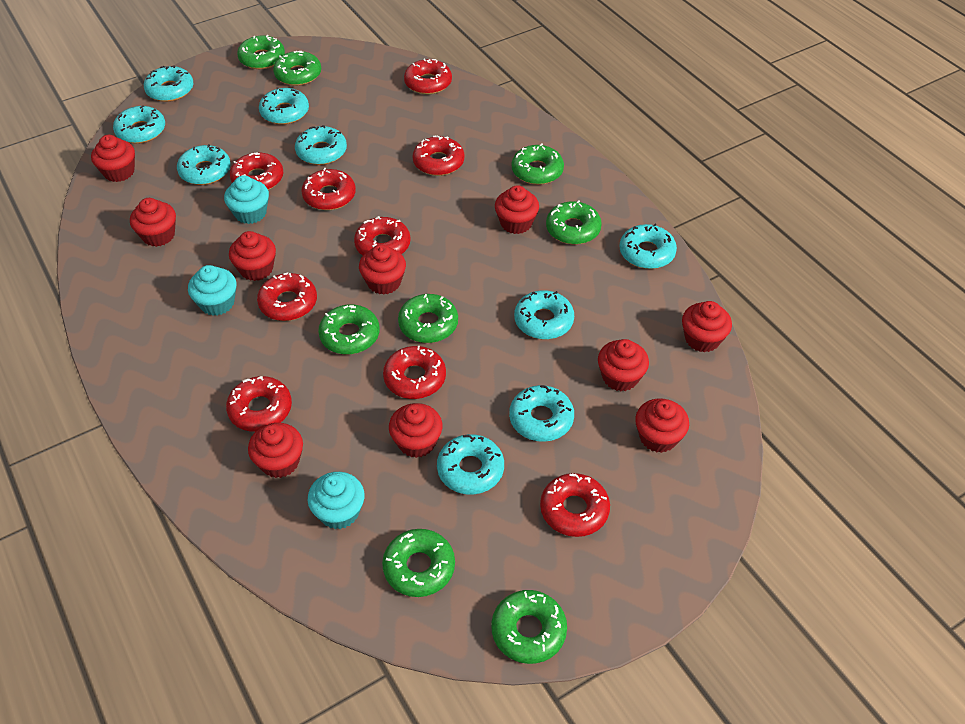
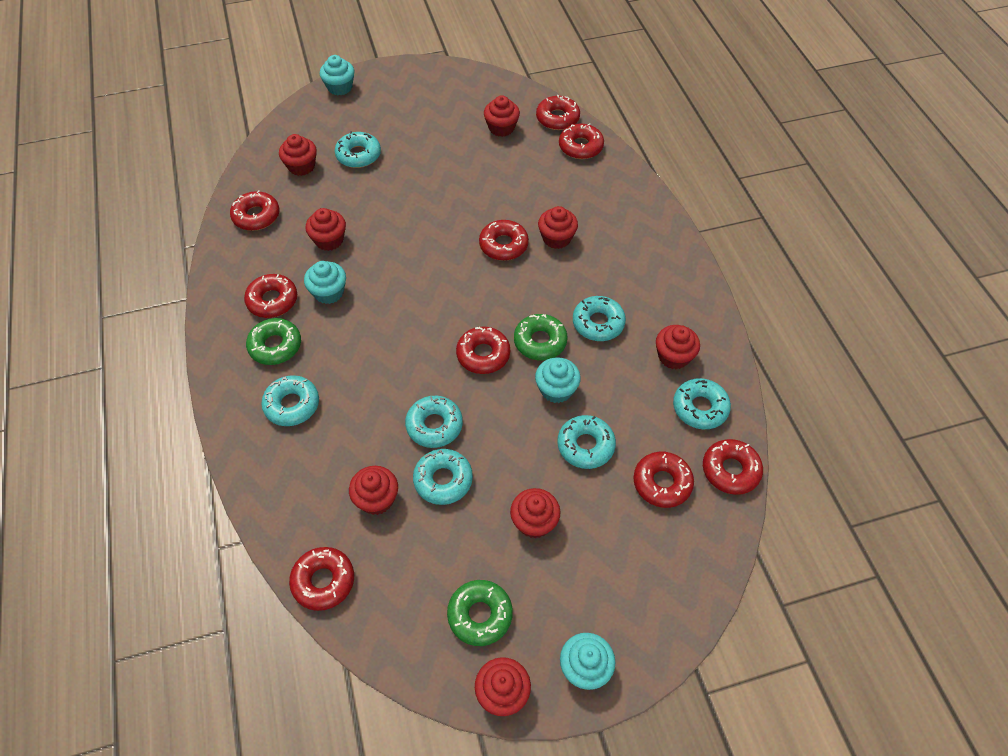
green donut: [237,35,285,69] [273,51,321,86] [318,304,380,354] [382,529,455,597] [398,294,458,343] [491,590,567,664] [511,144,564,185] [546,200,602,245] = 8 -> [246,318,301,365] [447,580,513,646] [514,314,568,360] = 3
red cupcake: [91,135,135,182] [130,198,176,247] [229,231,276,281] [248,423,303,478] [359,244,406,295] [389,403,442,458] [495,185,539,234] [598,339,649,391] [635,398,689,453] [682,301,732,352] = 10 -> [279,134,317,176] [305,208,346,251] [349,466,398,515] [475,657,531,716] [484,95,520,137] [510,488,561,538] [538,206,578,249] [656,325,700,369] = 8
turquoise cupcake: [188,265,236,316] [224,175,269,224] [308,472,364,529] = 3 -> [304,261,346,304] [320,55,354,95] [535,357,581,403] [560,633,615,690] = 4
turquoise donut: [113,106,165,144] [144,65,193,102] [177,144,231,185] [259,87,309,124] [295,125,347,165] [437,434,504,495] [509,385,574,442] [514,290,574,339] [620,224,677,269] = 9 -> [261,375,319,426] [335,131,381,168] [405,396,463,448] [413,449,473,505] [557,415,616,469] [573,296,626,341] [673,378,731,429] = 7

